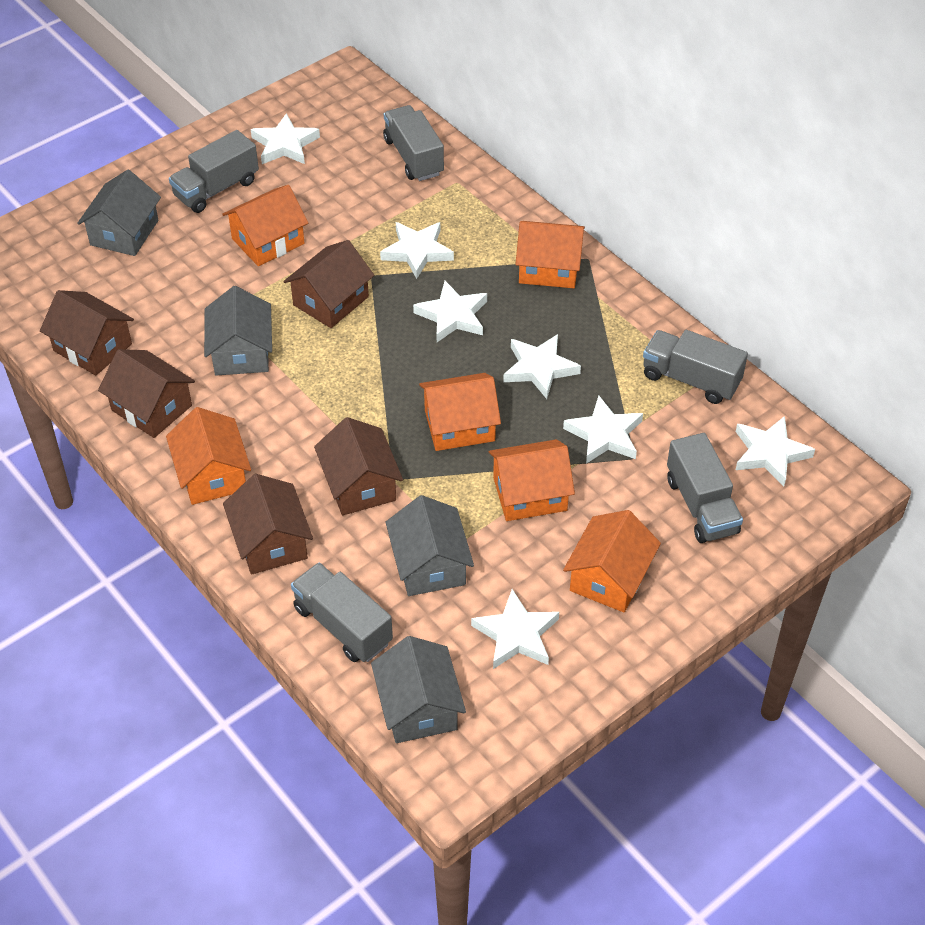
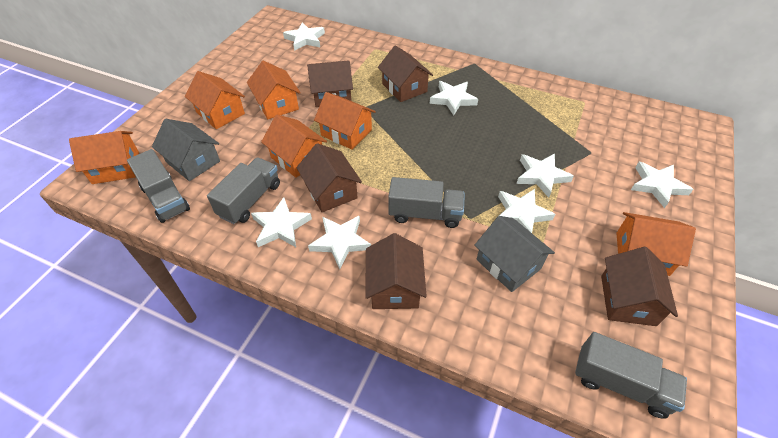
grey house: [77,170,161,256] [204,286,272,376] [371,636,466,743] [386,495,474,596] = 4 -> [152,119,220,181] [474,216,555,292] = 2
grey truck: [169,130,259,213] [291,562,393,662] [383,105,444,181] [643,330,748,404] [667,433,743,543] = 5 -> [127,149,190,223] [207,157,280,224] [388,177,465,228] [575,332,687,419] = 4

